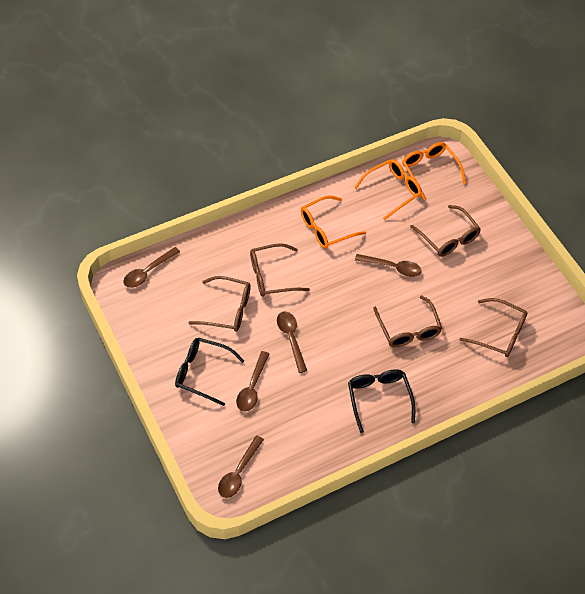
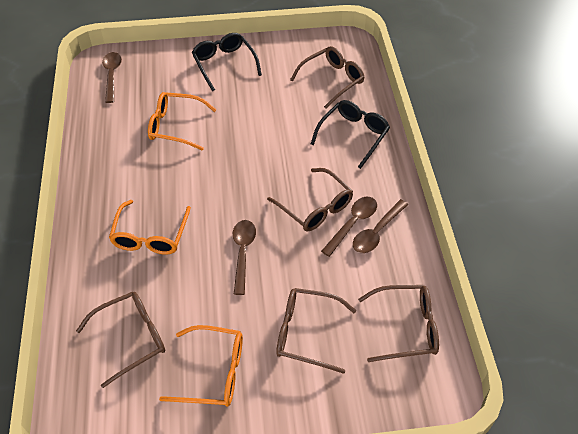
brown spoon: [123,247,180,288] [218,435,264,498] [236,351,269,412] [277,311,307,373] [355,254,421,277] = 5 -> [102,52,122,103] [233,220,256,295] [321,197,377,257] [353,199,408,253] = 4

